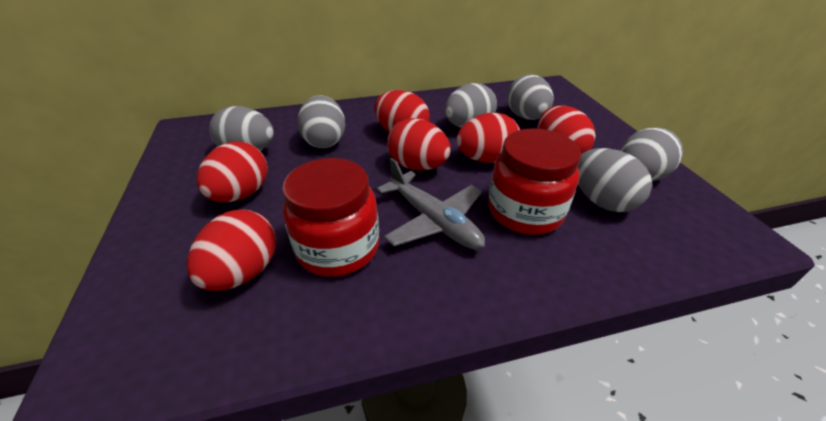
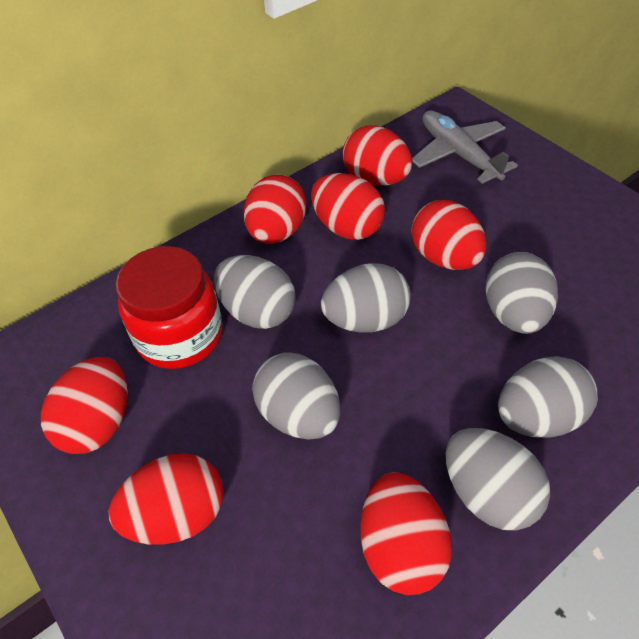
red egg: [187,209,276,291] [197,141,268,202] [374,90,430,133] [387,118,451,171] [456,113,520,163] [538,106,596,154] = 6 -> [41,357,128,454] [109,453,224,545] [244,175,307,244] [311,173,385,240] [343,125,412,186] [360,472,452,595] [411,200,486,270] = 7
red jar: [282,158,379,277] [488,128,581,235] = 2 -> [116,246,222,369] = 1

